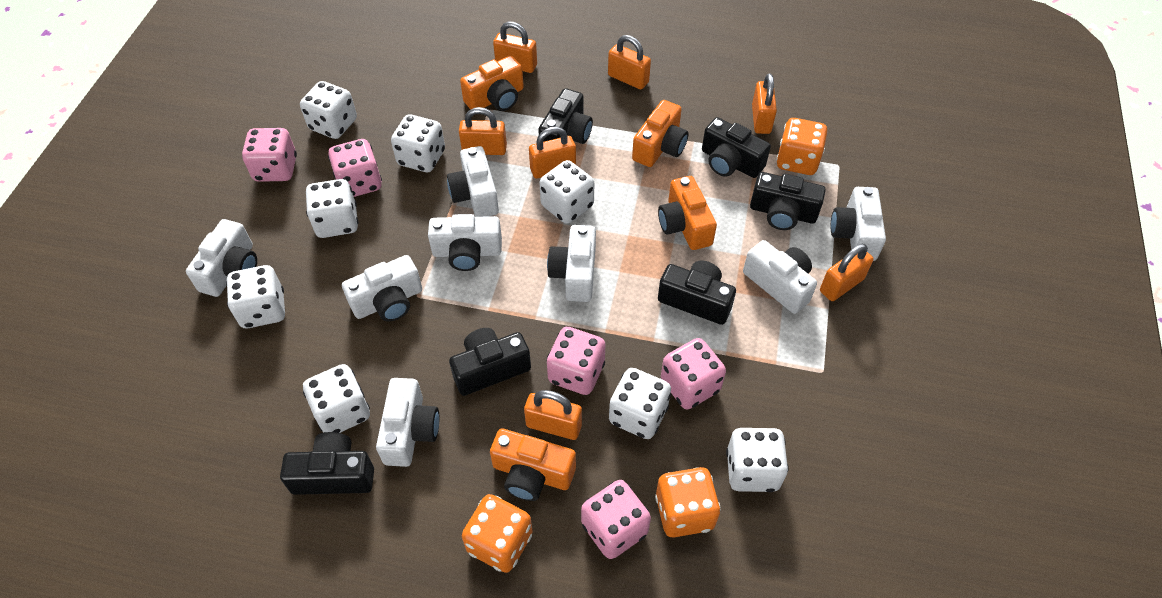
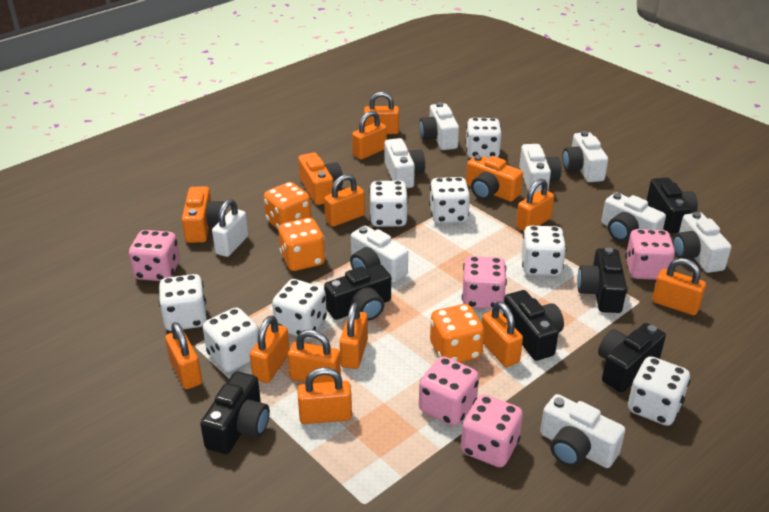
orange camera: [460,56,524,111] [490,428,576,501] [632,100,689,167] [658,176,717,250] = 4 -> [182,186,226,243] [298,153,343,205] [466,155,523,202] = 3
orange padlock: [459,107,507,155] [493,22,537,73] [524,390,582,440] [529,127,576,179] [608,35,651,89] [752,73,777,134] [820,244,873,301] = 7 -> [165,322,202,389] [250,316,289,383] [288,330,341,383] [297,367,352,424] [324,174,365,227] [340,302,368,369] [352,111,387,160] [364,92,399,134] [482,301,523,367] [516,179,554,232] [652,258,706,315] = 11
white padlock: none = 0 -> [212,199,248,257] = 1

